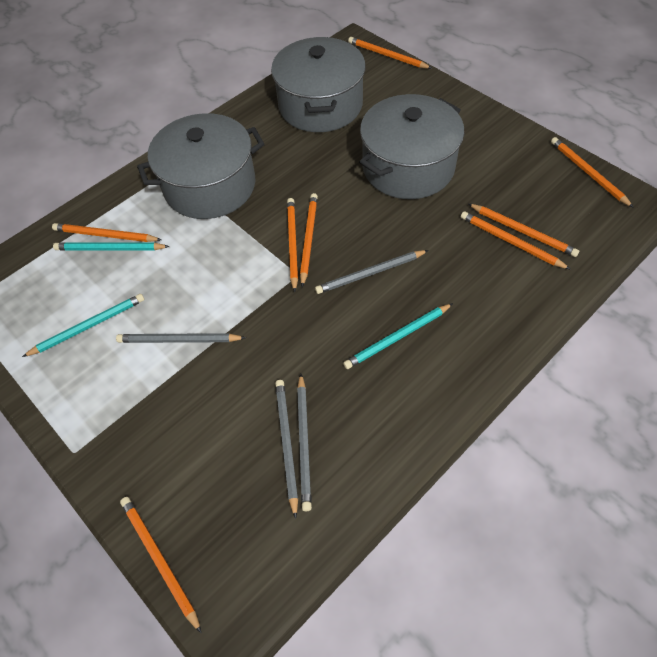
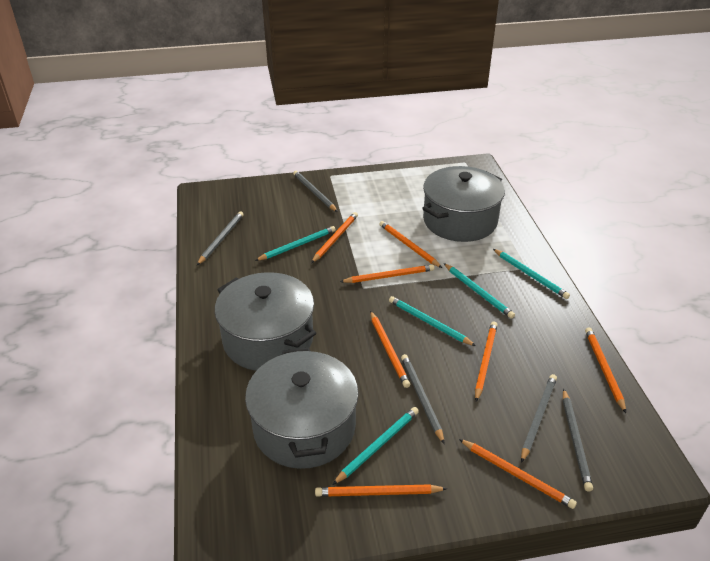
grey pencil: [116,333,246,343] [275,380,298,519] [297,374,312,511] [315,250,429,294] = 4 -> [197,211,244,265] [293,171,338,212] [401,354,444,444] [521,374,557,463] [563,388,593,492] = 5
turquoise pencil: [22,294,144,357] [53,243,170,250] [343,303,453,369] = 3 -> [255,226,336,261] [332,407,419,485] [389,296,476,346] [444,263,515,319] [493,249,570,299] = 5

